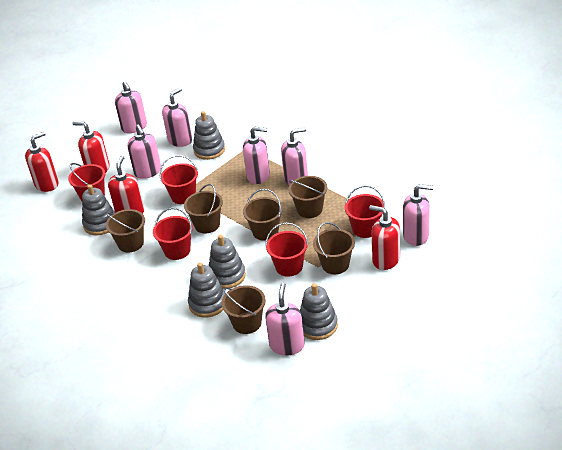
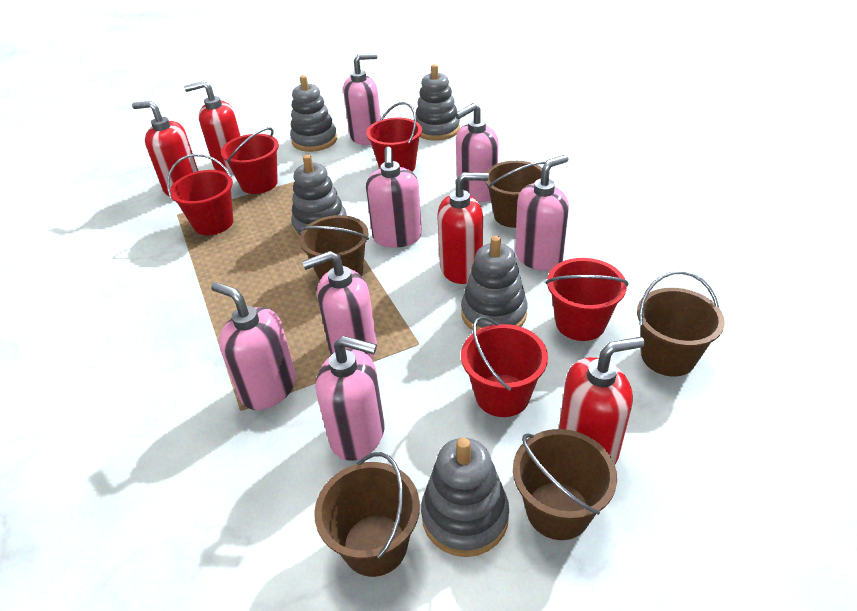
brown bucket: [106,209,145,253] [184,184,223,234] [222,285,266,334] [243,189,283,241] [288,176,327,218] [313,222,355,274] = 6 -> [297,215,369,280] [314,452,420,577] [485,161,545,228] [513,429,617,540] [637,271,725,377] = 5

